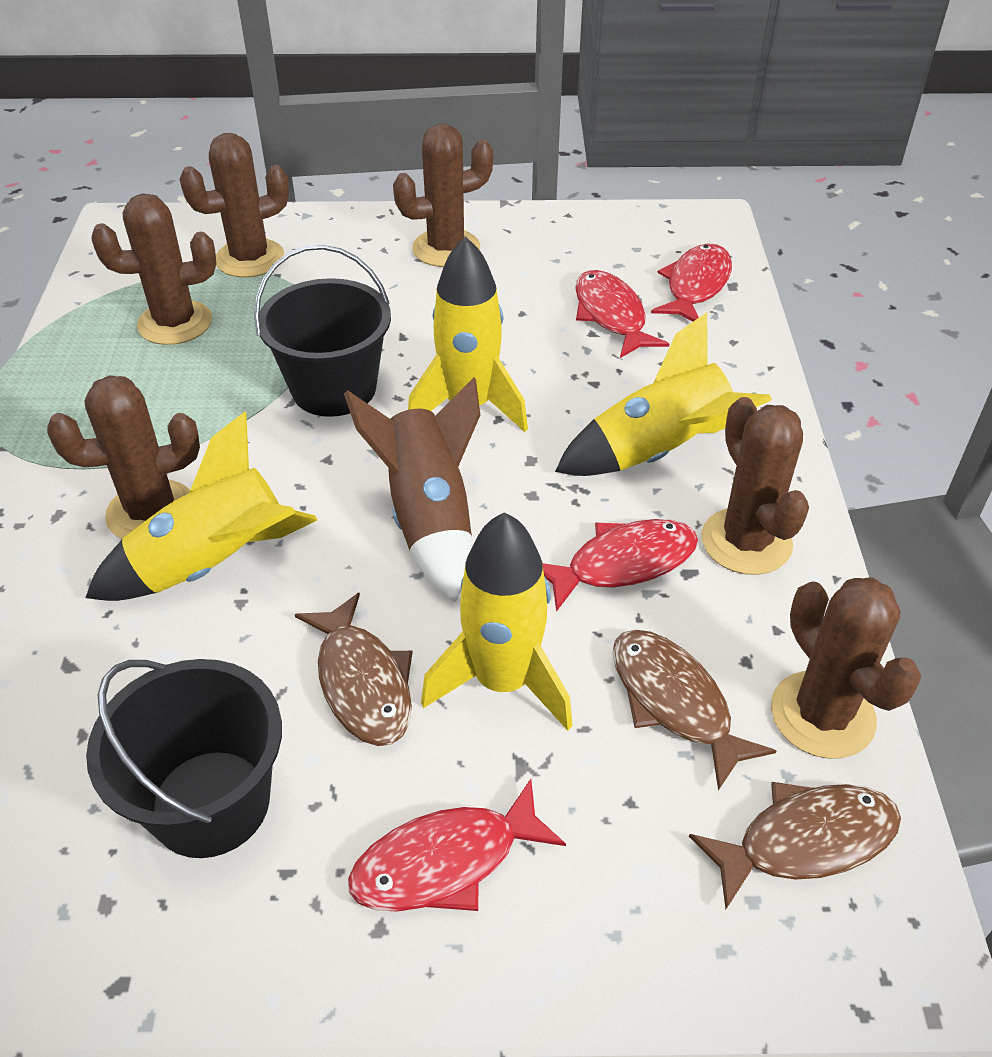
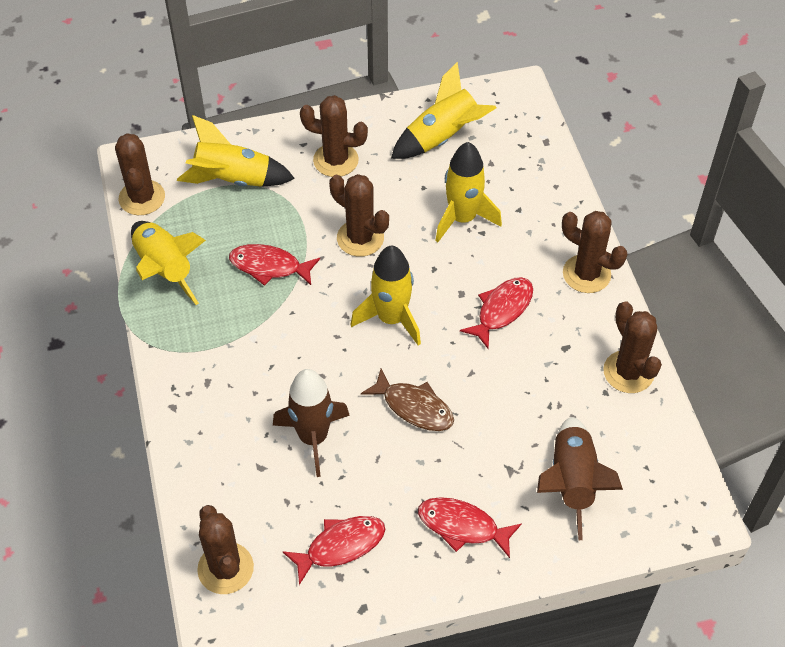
black bucket: [86,659,282,858] [254,244,391,417] = 2 -> none = 0
brown fish: [295,593,413,746] [613,630,776,791] [689,782,901,909] = 3 -> [361,369,454,431] = 1
brown rocket: [344,377,480,602] = 1 -> [273,369,350,477] [537,417,623,540] = 2
yellow rocket: [85,412,317,601] [408,236,528,432] [421,512,572,731] [555,312,772,476] = 4 -> [131,221,206,305] [177,115,295,187] [350,246,421,346] [391,62,496,159] [435,142,502,242] = 5

